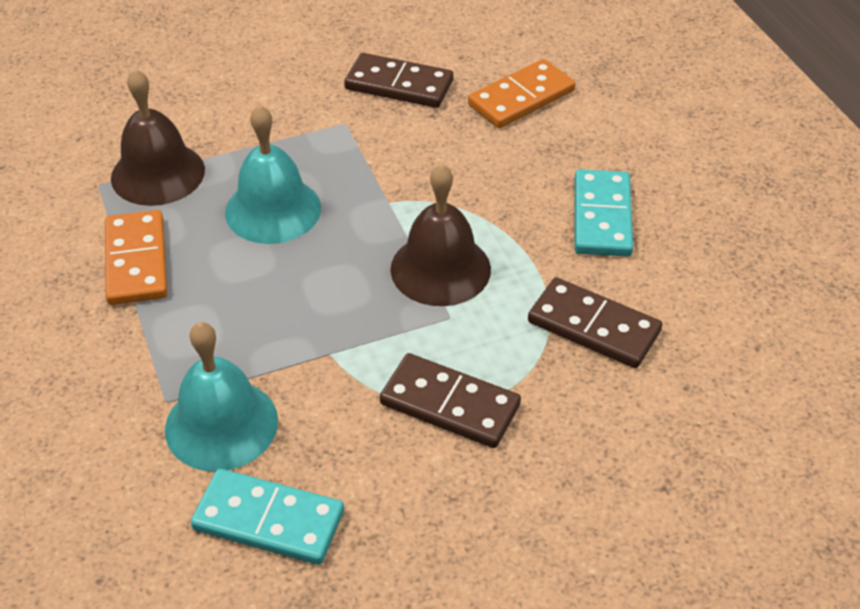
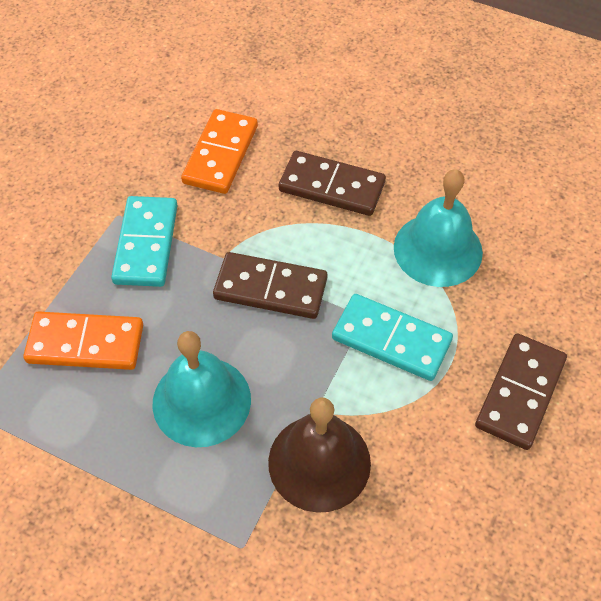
brown bell: [111,69,205,206] [390,164,491,306] = 2 -> [268,397,371,513] = 1

